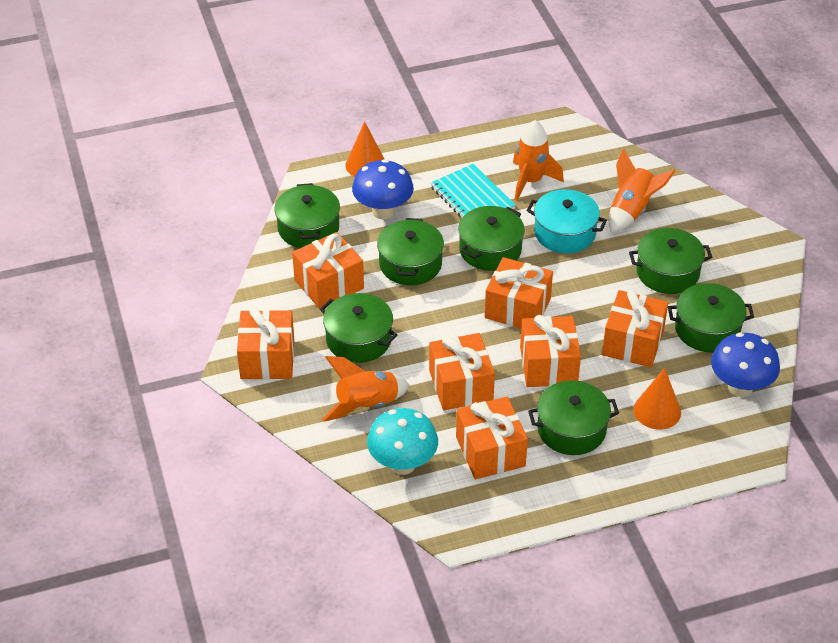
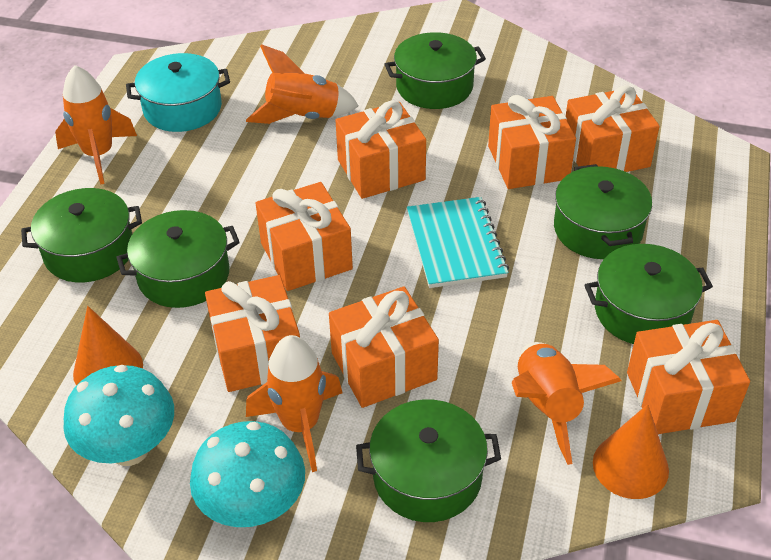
blue mushroom: [352,159,414,219] [711,333,780,397] = 2 -> none = 0
green pot: [274,183,340,248] [320,293,397,363] [377,218,444,285] [458,206,525,271] [528,380,619,455] [629,228,712,294] [668,283,754,352] = 7 -> [21,188,142,282] [116,210,240,308] [356,400,501,522] [384,32,486,109] [554,164,652,259] [584,244,713,344] = 6
orange rocket: [322,356,410,421] [513,120,564,201] [609,149,675,233] = 3 -> [55,65,137,185] [246,44,359,124] [246,335,343,472] [512,342,621,465] = 4
turquoise mushroom: [367,408,438,475] = 1 -> [63,365,174,466] [190,421,305,527] = 2

